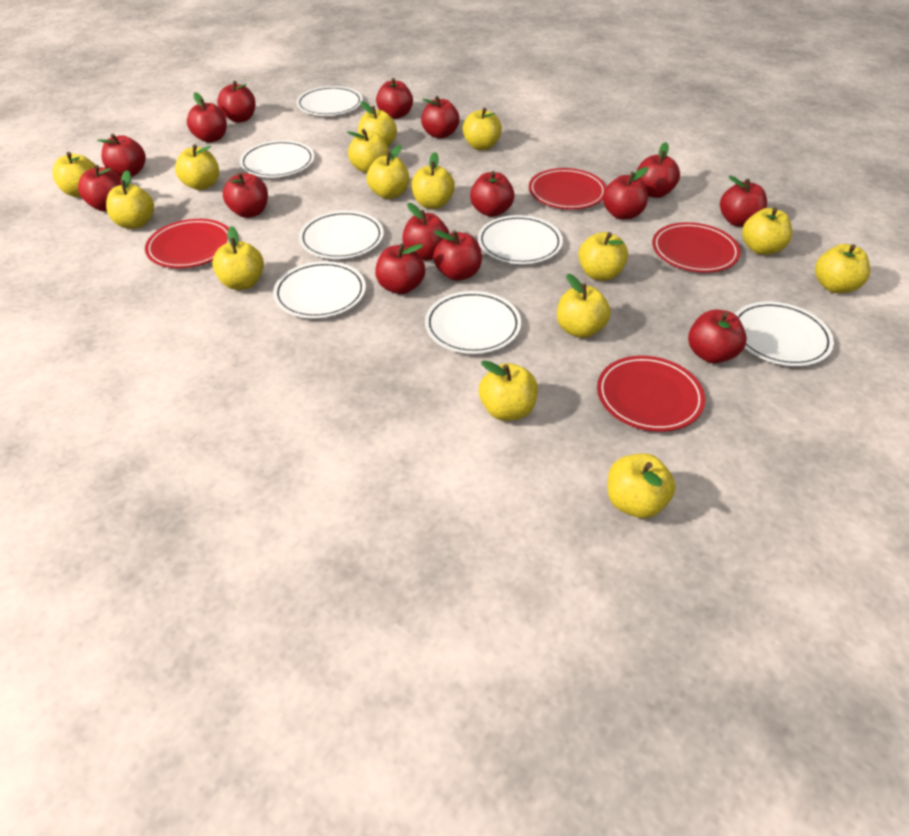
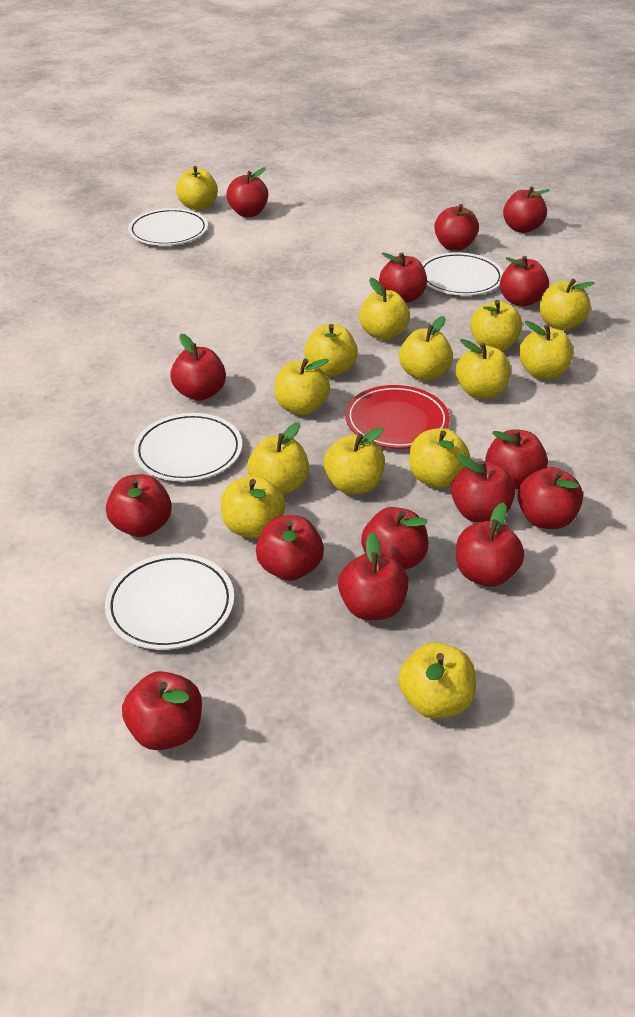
red plate: [145,219,229,268] [529,168,606,209] [597,356,705,432] [652,222,741,273] = 4 -> [345,385,450,449] = 1
white plate: [240,140,315,178] [273,261,366,319] [296,86,363,116] [299,211,384,259] [425,291,521,354] [478,215,563,264] [735,302,834,366] = 7 -> [105,553,234,650] [128,208,208,246] [134,413,242,482] [421,252,504,296] = 4
yellow apple: [52,152,95,197] [106,170,154,229] [175,144,219,190] [212,226,264,290] [347,129,389,173] [358,101,397,146] [367,145,409,199] [411,152,455,209] [463,108,502,150] [479,360,538,421] [557,274,611,338] [578,232,628,281] [607,453,676,518] [742,207,792,255] [815,244,870,293] = 15 -> [176,166,218,210] [221,475,285,538] [247,422,309,495] [274,358,330,415] [304,324,358,377] [324,427,385,494] [359,277,410,340] [398,642,476,719] [399,316,453,381] [409,428,470,488] [456,339,511,399] [470,300,522,351] [519,321,573,379] [539,278,595,330] = 14

